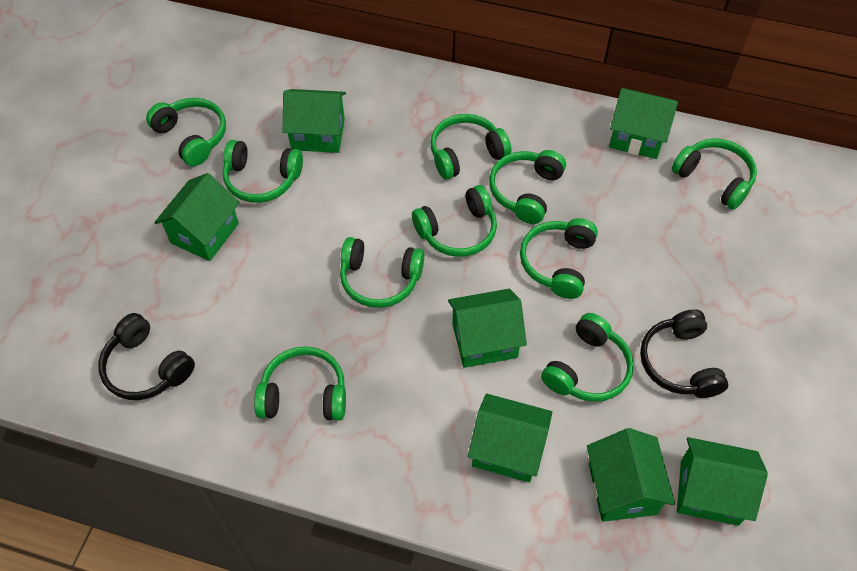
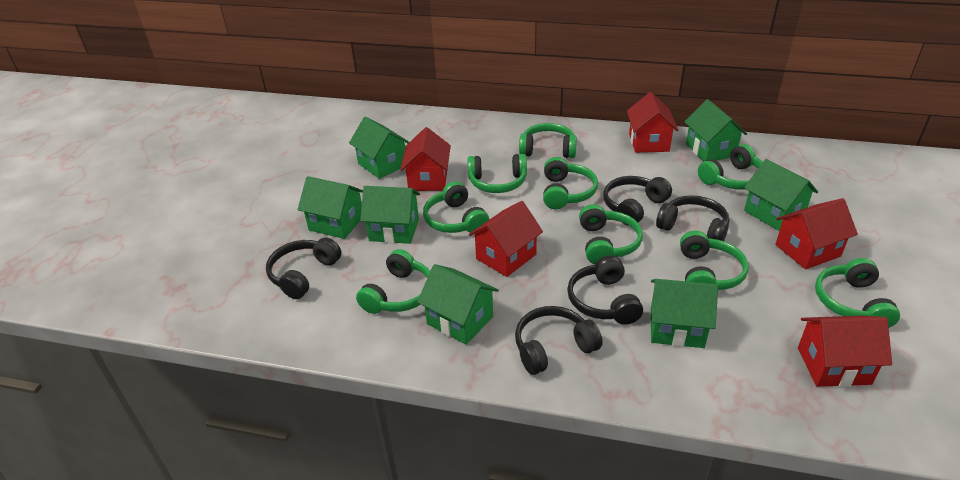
black headphones: [98,313,195,400] [640,309,728,398] = 2 -> [266,237,342,299] [515,306,603,375] [567,255,643,325] [603,176,672,226] [656,195,729,241] = 5
green headphones: [146,98,226,166] [222,140,303,203] [254,346,346,421] [340,237,424,308] [412,185,497,257] [430,114,511,180] [489,150,566,224] [520,218,598,299] [541,313,634,402] [672,138,757,210] = 10 -> [356,249,430,314] [423,181,489,234] [467,154,527,193] [519,123,577,158] [543,157,598,210] [579,204,643,264] [680,231,749,290] [698,144,763,190] [815,258,900,328] = 9
red house: none = 0 -> [400,127,451,191] [469,201,543,277] [627,92,679,153] [775,198,858,270] [798,316,892,387] = 5

